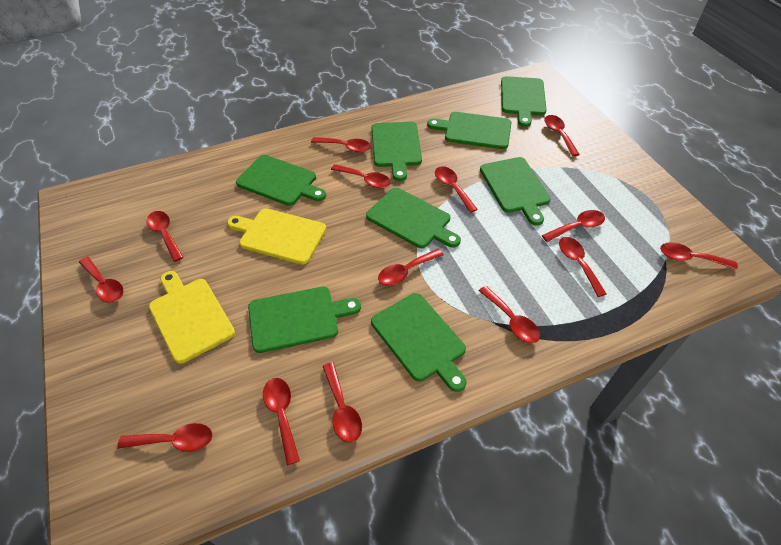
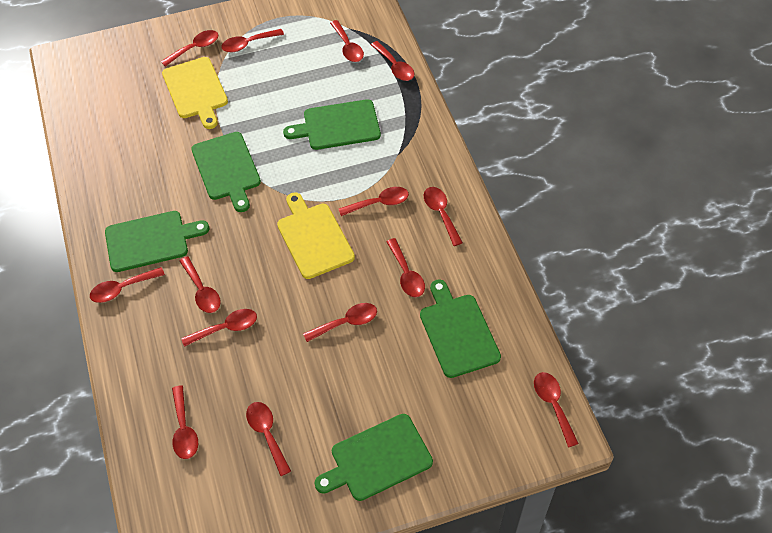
green cutting board: [236,155,326,206] [248,287,361,353] [366,188,461,248] [371,293,467,392] [372,122,422,181] [427,112,512,149] [480,157,551,226] [501,76,546,127] = 8 -> [105,211,209,272] [191,132,261,212] [283,99,381,150] [315,414,433,501] [420,279,501,378] = 5

